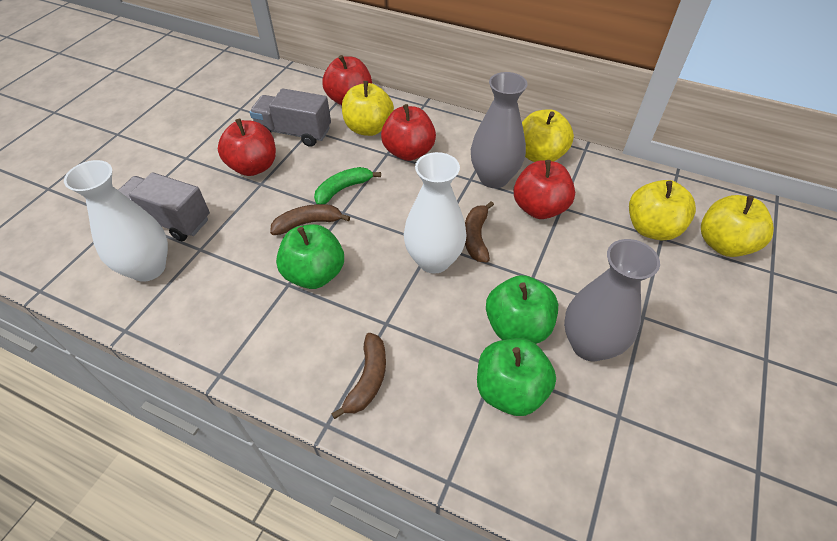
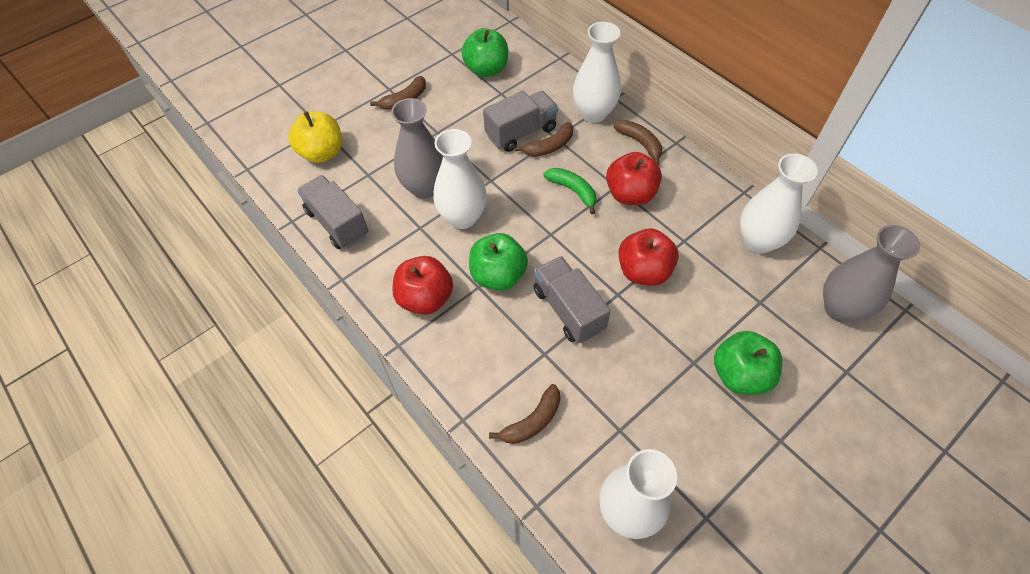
brown banana: [270,204,350,235] [331,333,386,419] [465,201,494,263] = 3 -> [370,76,426,110] [489,384,560,444] [515,122,573,157] [614,120,662,165] = 4
grey truck: [118,172,210,241] [249,88,331,147] = 2 -> [297,175,368,249] [483,91,558,152] [533,256,611,343] = 3
red apple: [218,119,276,176] [322,55,372,105] [381,104,436,161] [514,160,575,219] = 4 -> [392,256,453,315] [606,152,662,205] [618,229,679,286] = 3
white vase: [64,160,168,282] [404,152,466,274] = 2 -> [433,129,487,229] [573,22,621,123] [599,449,677,539] [740,153,818,254] = 4
yellow apple: [342,81,394,136] [522,109,574,162] [629,180,696,240] [701,195,774,257] = 4 -> [288,111,342,163] = 1

